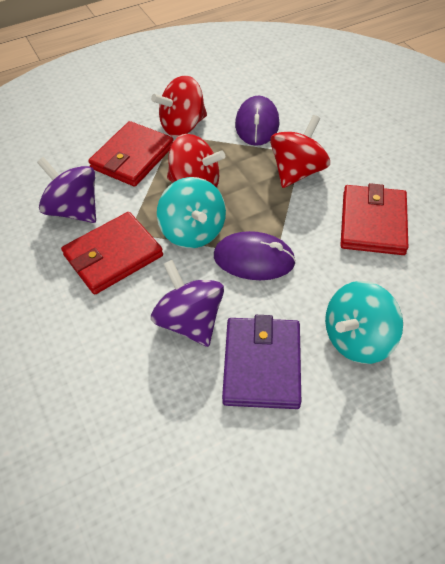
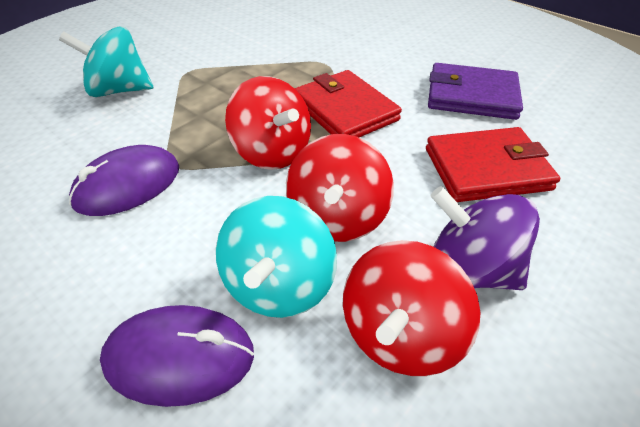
purple spinning top: [37,157,96,223] [151,260,224,347] = 2 -> [430,186,540,290] = 1
red wallet: [61,212,163,295] [88,121,173,187] [340,183,408,255] = 3 -> [294,70,402,137] [426,127,560,202] = 2

